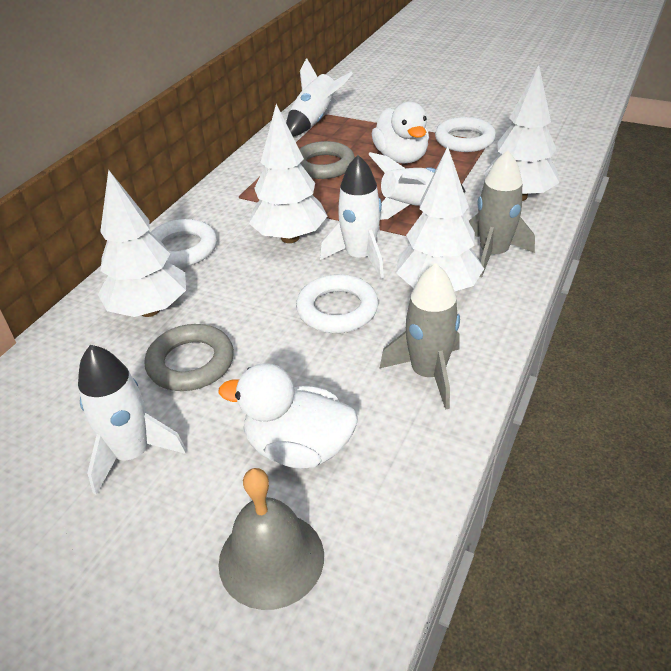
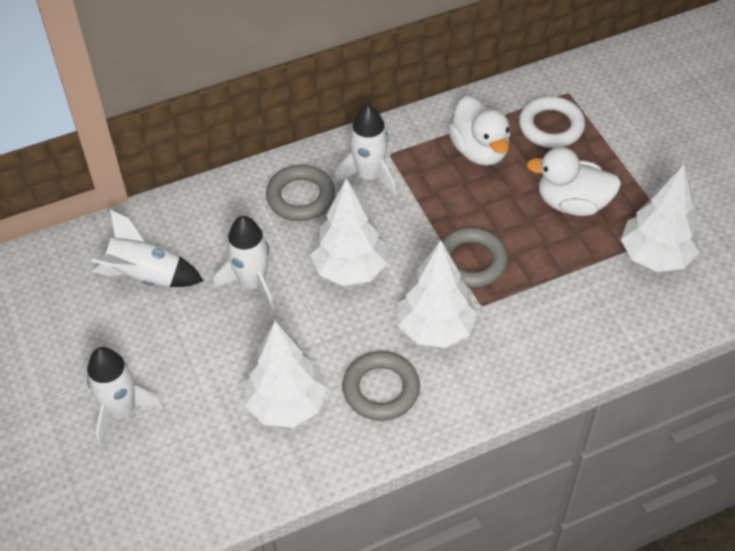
grey bell: [219,468,324,610] = 1 -> none = 0
grey ring: [144,324,234,391] [299,141,355,179] = 2 -> [266,165,335,221] [343,351,420,421] [442,227,508,288] = 3
grey rocket: [379,263,460,410] [469,150,535,277] = 2 -> none = 0
white ring: [151,219,217,268] [296,274,378,333] [435,117,496,152] = 3 -> [519,96,585,148] = 1

